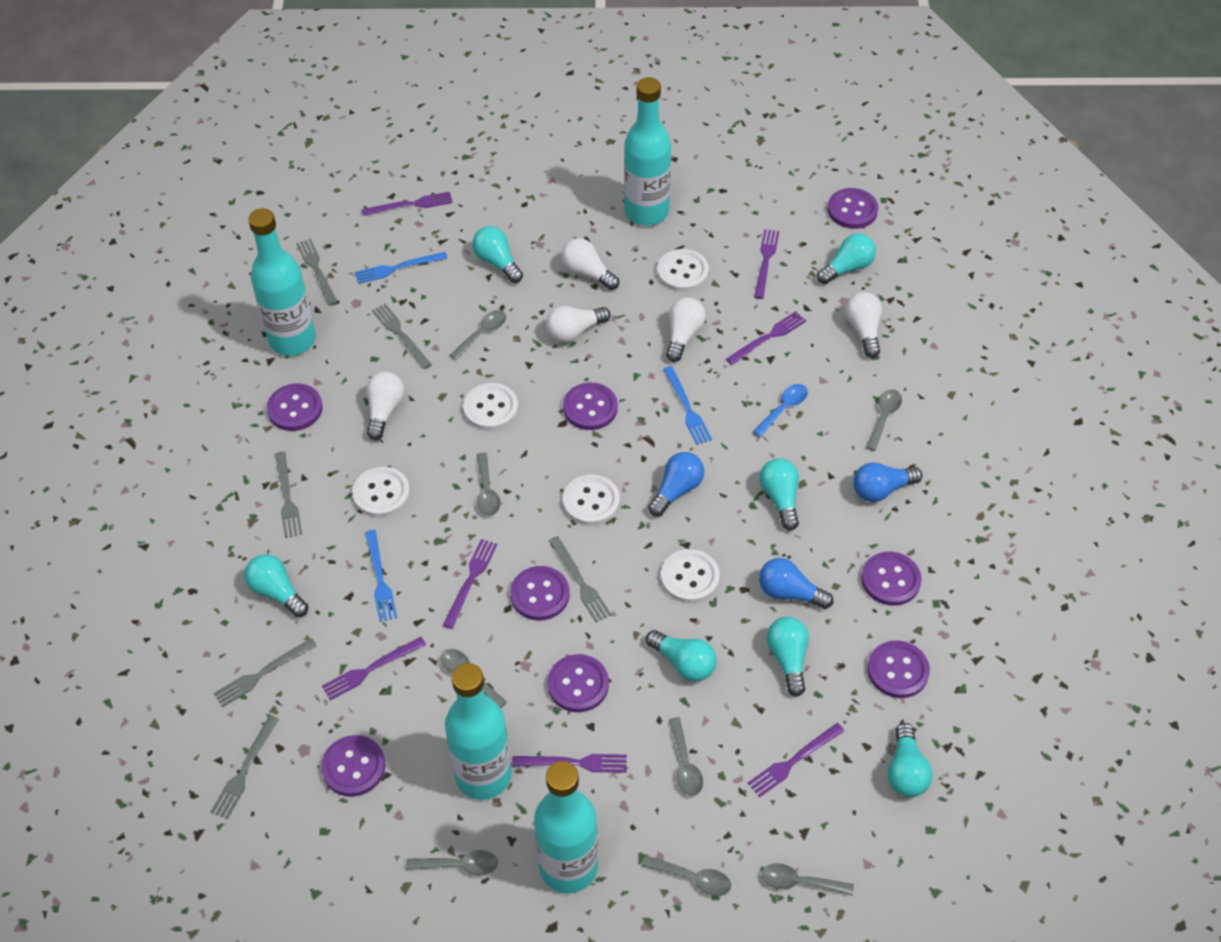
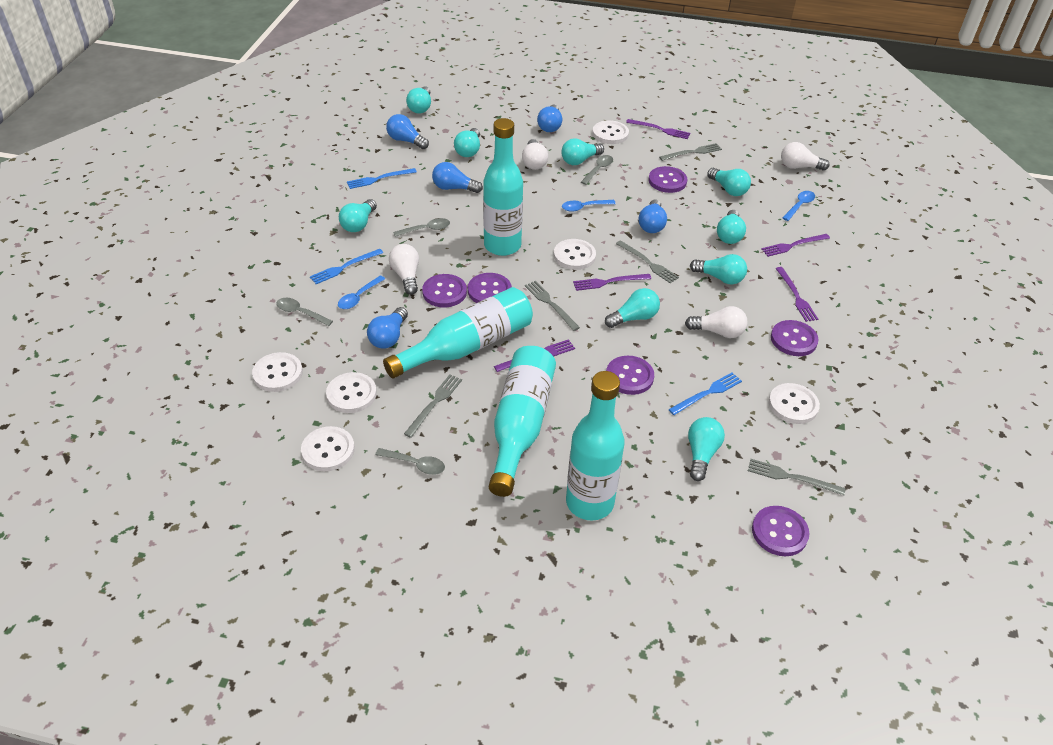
blue light bulb: [648,452,704,516] [759,558,833,609] [853,462,922,502] = 3 -> [367,307,408,349] [386,114,429,149] [432,162,483,193] [537,105,562,132] [639,199,667,233] = 5
blue spoon: [753,384,808,437] = 1 -> [338,275,385,309] [562,200,616,212] [782,191,815,221] = 3
grey fork: [211,715,279,819] [213,638,317,707] [275,452,302,538] [296,238,337,306] [372,304,432,369] [549,536,611,622] = 6 -> [404,374,462,438] [525,281,580,331] [616,240,679,284] [659,143,722,161] [748,459,846,495] = 5
grey spoon: [406,850,498,876] [440,649,507,708] [450,310,506,360] [477,453,500,516] [641,855,731,896] [669,717,703,796] [761,863,854,896] [866,389,902,451] = 8 -> [276,298,333,326] [375,448,445,475] [393,218,450,237] [581,155,613,185] = 4
purple button: [267,383,323,431] [321,735,385,797] [510,566,570,621] [548,654,609,712] [563,383,618,430] [827,188,878,229] [861,552,922,606] [868,640,930,698] = 8 -> [422,274,467,308] [468,273,512,303] [606,356,654,395] [648,166,688,193] [752,506,809,556] [771,320,819,356] = 6
purple fork: [322,637,426,700] [362,192,453,216] [443,539,497,629] [512,754,627,773] [726,311,806,365] [748,723,844,797] [754,229,779,299] = 7 -> [494,339,575,372] [573,274,651,291] [626,119,690,139] [761,234,830,257] [775,267,818,322] = 5
turquoise light bulb: [244,554,309,617] [472,226,523,283] [646,630,716,681] [759,458,799,531] [766,617,809,697] [817,233,876,284] [887,723,933,797] = 7 -> [339,199,377,232] [406,86,431,113] [454,128,480,157] [561,138,604,165] [605,288,660,328] [688,417,725,481] [690,254,747,285] [707,168,751,196] [717,210,746,244] = 9
white button: [352,467,410,517] [463,383,518,431] [563,474,620,525] [657,249,709,292] [661,549,720,603] = 5 -> [252,352,303,392] [301,426,355,471] [326,372,377,413] [554,239,596,270] [592,120,629,144] [769,383,820,424] = 6
white light bulb: [366,372,405,440] [546,306,611,343] [561,238,619,290] [666,297,706,362] [845,292,882,358] = 5 -> [389,244,419,295] [522,139,548,170] [685,306,748,338] [781,142,830,171] = 4

